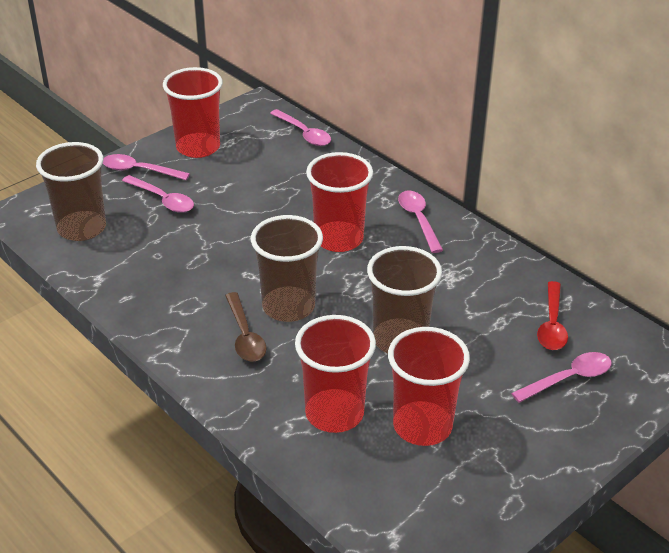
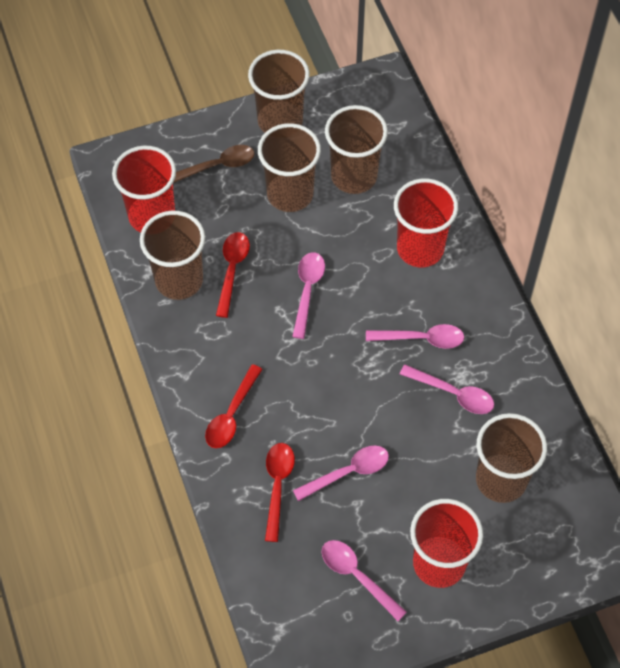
brown cup: [36,142,106,241] [251,215,323,322] [367,246,442,353] = 3 -> [140,211,205,300] [248,50,310,133] [258,123,321,212] [325,105,388,194] [476,413,547,503] = 5
red cup: [163,67,223,158] [295,315,376,433] [306,152,373,252] [388,327,470,446] = 4 -> [112,146,176,232] [394,179,458,267] [410,499,483,588] = 3
red spoon: [537,281,568,350] = 1 -> [205,364,263,448] [216,232,250,318] [265,443,295,542] = 3

